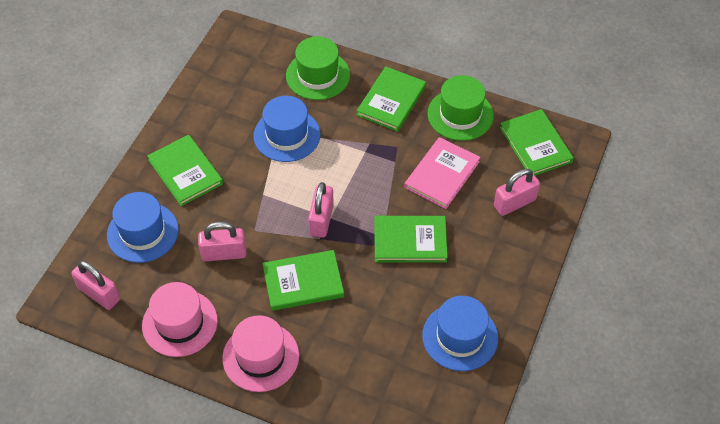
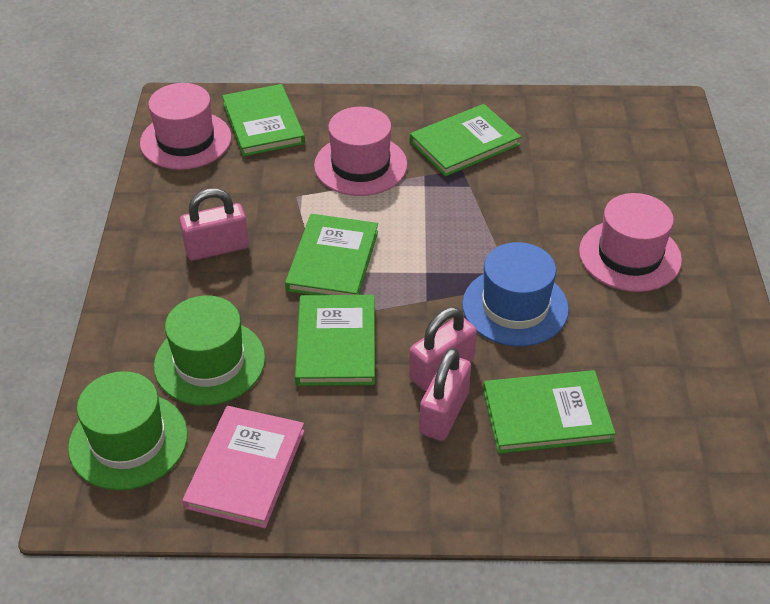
blue hat: [107,192,179,263] [254,96,321,162] [422,296,498,371] = 3 -> [462,242,569,346] = 1
pink hat: [142,282,218,357] [222,315,299,392] = 2 -> [140,83,231,170] [314,107,407,196] [579,193,682,292] = 3
pink padlock: [71,260,120,310] [198,221,247,262] [308,182,334,238] [494,169,540,216] = 4 -> [180,188,249,261] [409,307,477,391] [419,348,471,441] = 3

